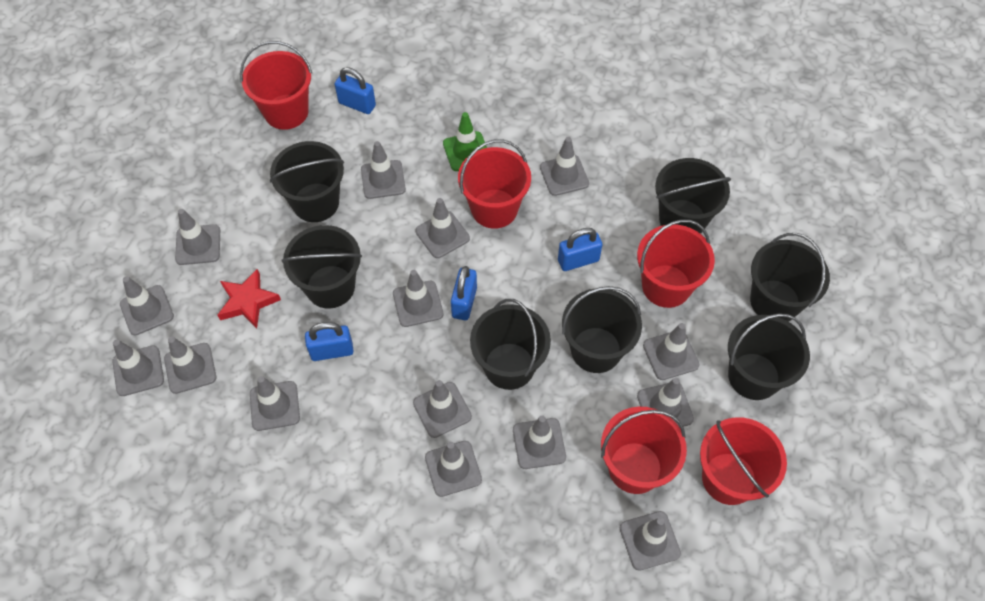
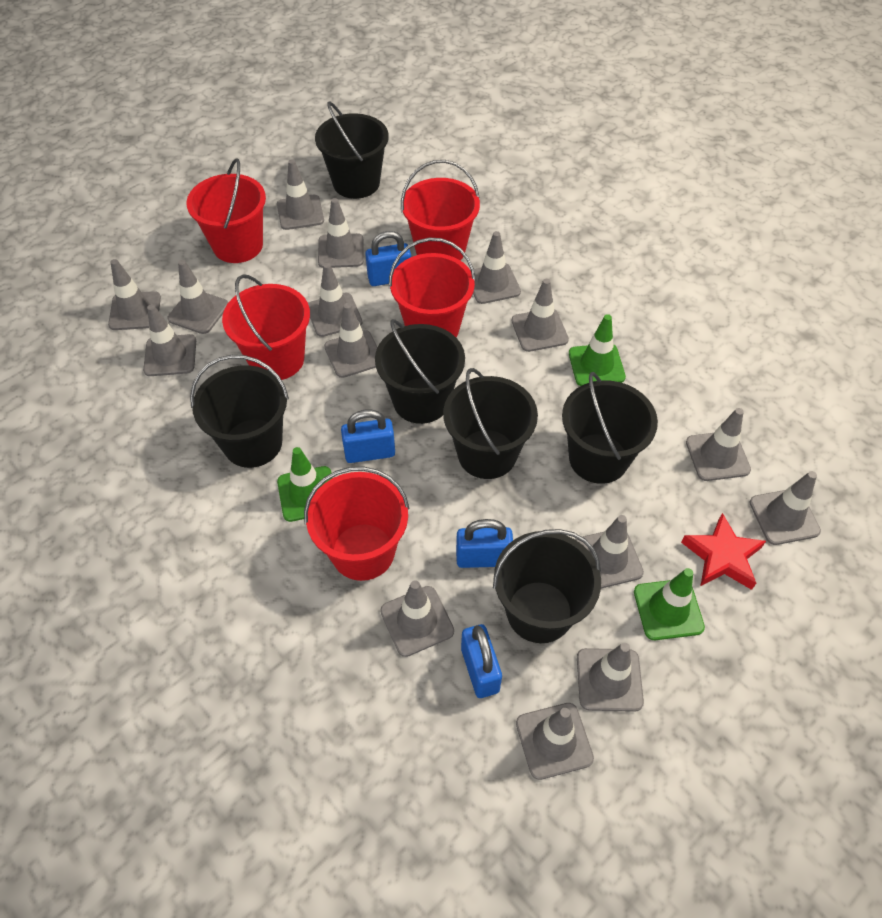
black bucket: [270,141,344,222] [281,225,362,309] [470,299,551,390] [562,286,642,373] [655,158,731,234] [728,313,810,400] [750,233,830,321] = 7 -> [190,355,289,468] [315,101,389,199] [375,319,465,424] [443,368,538,479] [493,529,601,643] [562,372,658,484] = 6
green traffic cone: [443,112,487,171] = 1 -> [277,447,332,522] [569,314,626,386] [634,568,705,640] = 3

